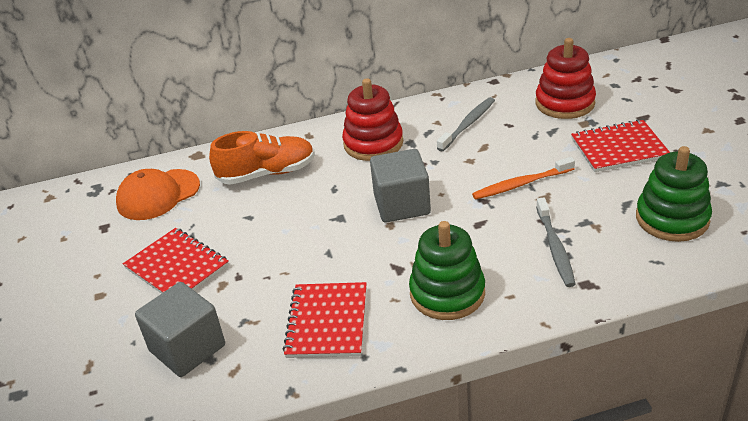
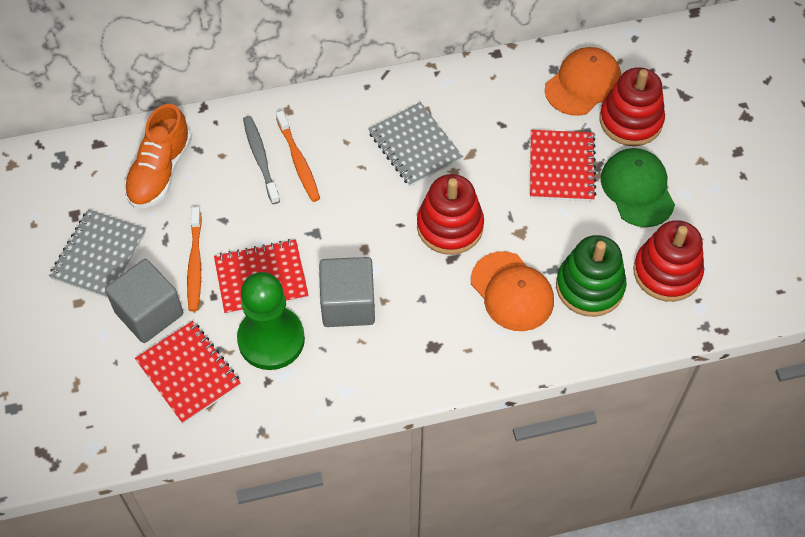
green cap: none = 0 -> [601,148,675,227] = 1
green pawn: none = 0 -> [237,272,305,370] = 1
green stacking toy: [409,221,485,320] [636,146,712,242] = 2 -> [556,235,627,317] = 1
grey notebook: none = 0 -> [49,210,146,298] [368,102,463,187] = 2
grey toothbrush: [437,97,495,151] [536,198,576,287] = 2 -> [243,116,280,204] = 1
orange cap: [116,169,200,220] = 1 -> [471,251,554,331] [545,47,621,116] = 2
orange toothbrush: [472,157,575,200] = 1 -> [187,207,202,312] [276,111,320,202] = 2
red stacking toy: [342,78,403,161] [536,38,596,119] = 2 -> [417,174,484,255] [600,67,665,146] [633,220,704,302] = 3

